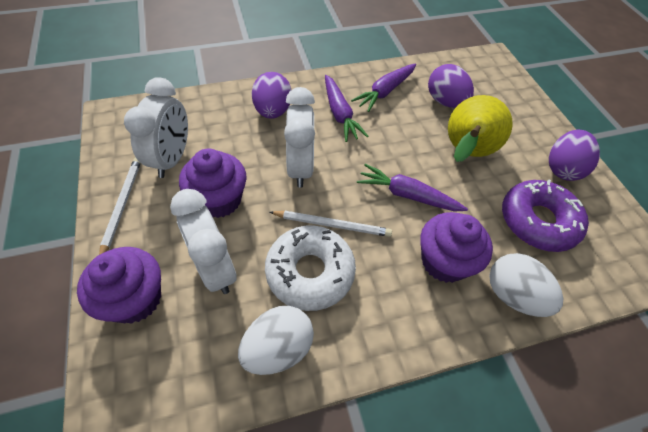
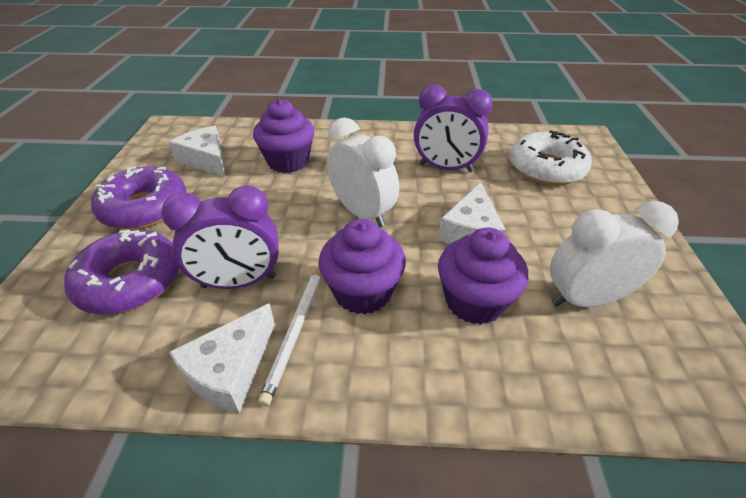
purple carrot: [325,75,368,142] [351,63,416,112] [357,164,468,211] = 3 -> none = 0
purple clock: none = 0 -> [161,185,279,289] [414,84,493,172] = 2
purple donut: [502,179,589,252] = 1 -> [64,229,179,314] [91,166,186,230] = 2
purple egg: [251,72,291,119] [428,64,474,108] [549,130,600,181] = 3 -> none = 0
white cheese: none = 0 -> [169,126,225,177] [169,303,275,413] [438,182,506,244] = 3
white clock: [124,77,188,178] [170,189,237,294] [284,87,315,188] = 3 -> [327,117,399,227] [550,201,679,307] = 2
white egg: [238,306,314,375] [489,253,563,317] = 2 -> none = 0
white pencil: [99,157,141,255] [270,211,392,237] = 2 -> [258,267,321,406] = 1
yellow pear: [448,95,513,162] = 1 -> none = 0

